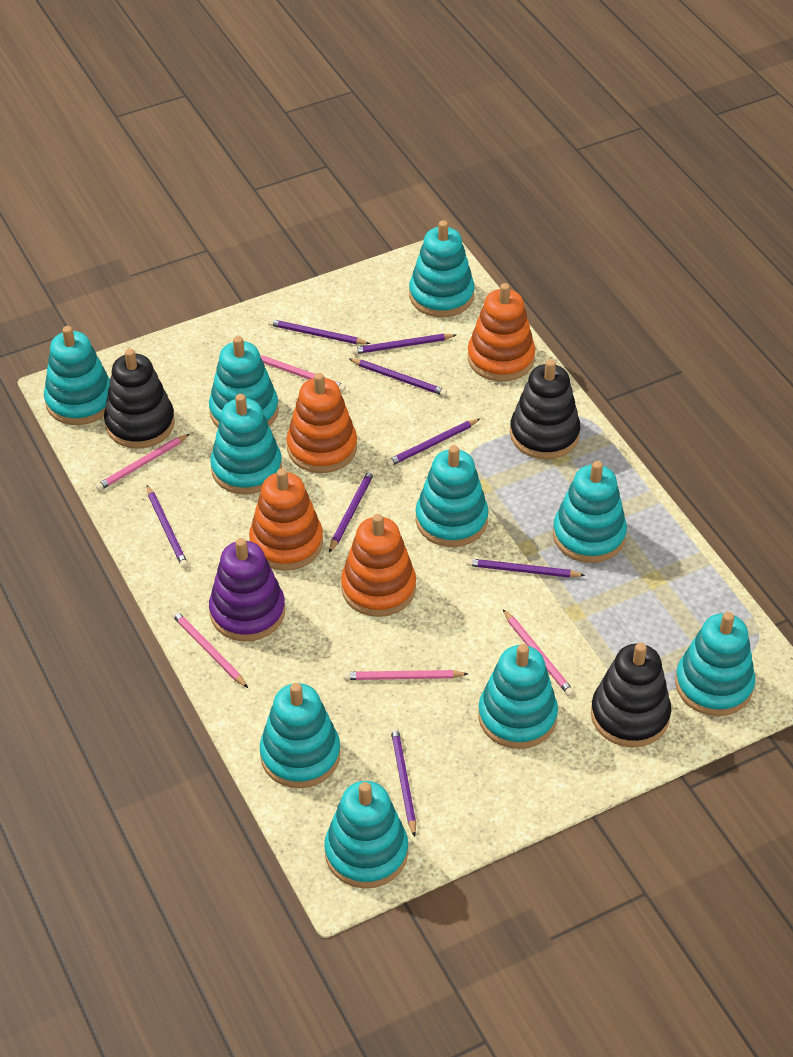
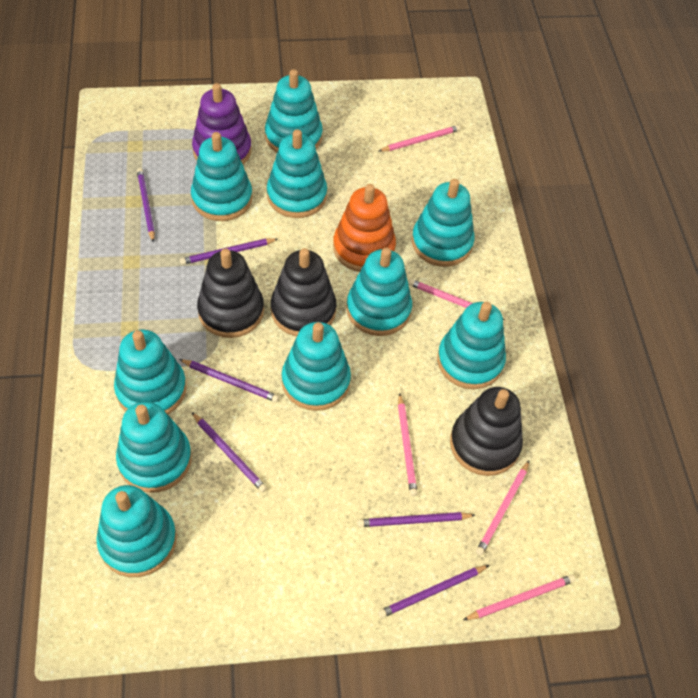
orange stacking toy: [249,468,323,571] [286,373,357,473] [341,514,416,617] [468,283,535,382] = 4 -> [333,184,396,272] = 1
purple pencil: [147,485,188,568] [268,319,370,344] [329,469,375,553] [349,359,447,396] [352,334,456,354] [386,418,480,467] [391,726,416,837] [466,558,585,578] = 8 -> [137,168,155,243] [179,359,279,402] [180,238,278,265] [192,412,267,493] [357,512,475,527] [378,565,489,618] = 6

